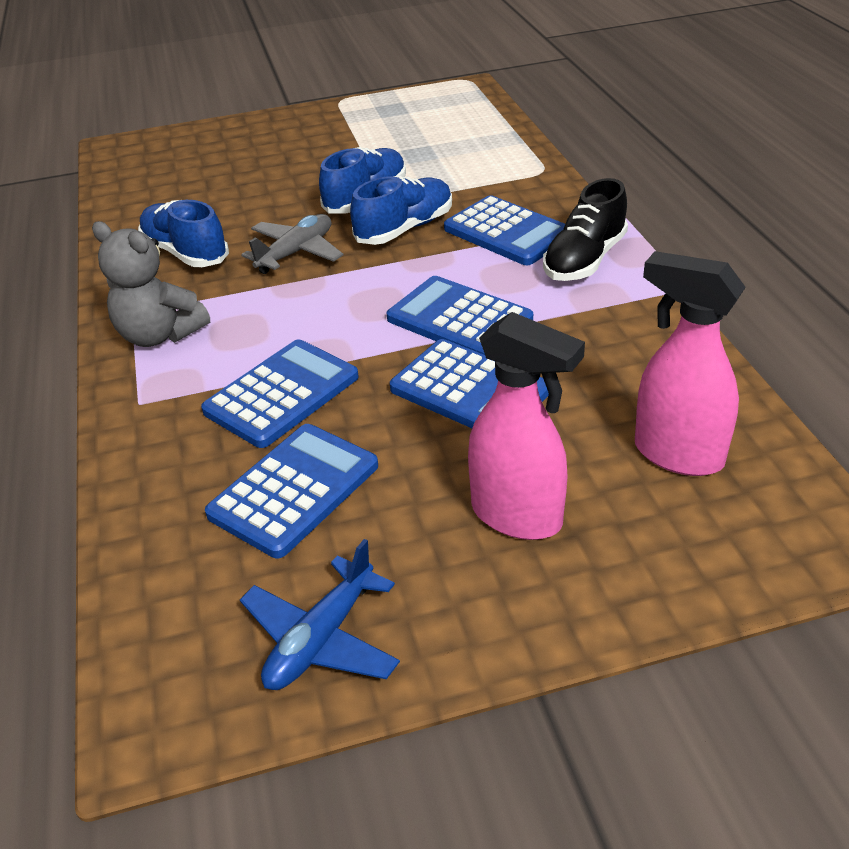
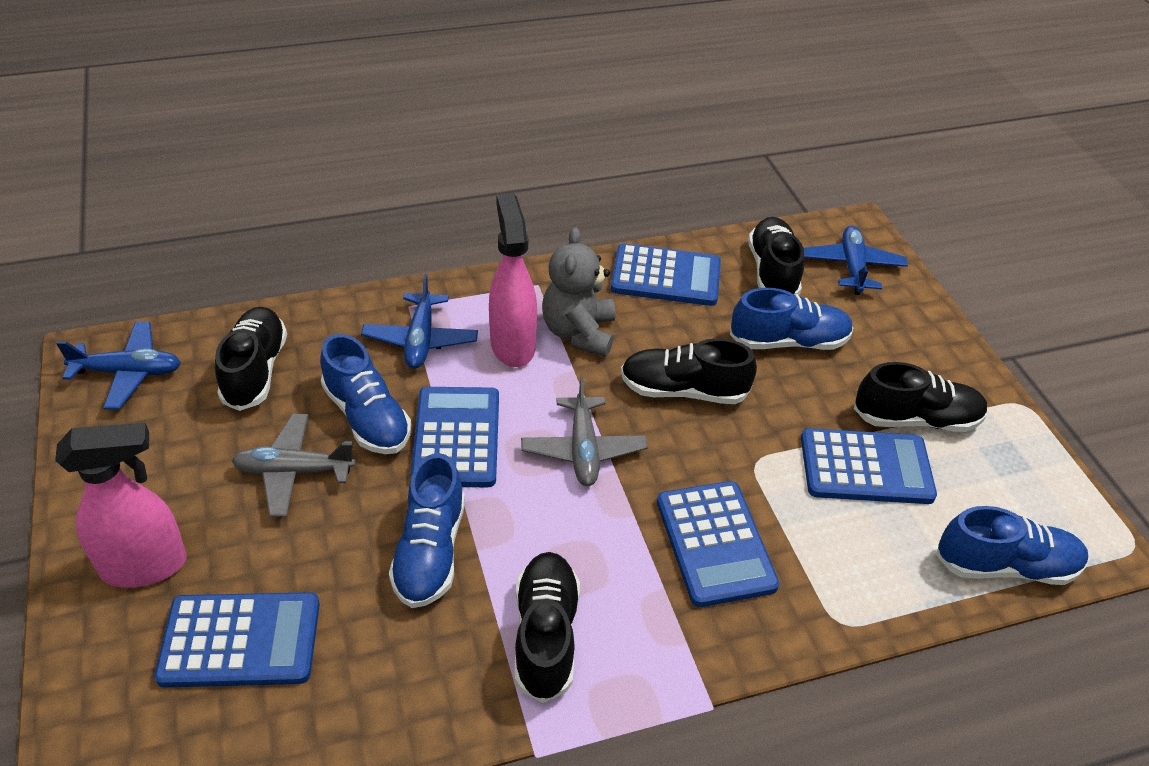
black shoe: [543,178,628,281] = 1 -> [215,307,287,411] [515,552,580,703] [621,338,757,404] [748,217,804,295] [854,362,988,432] = 5
blue plane: [240,539,400,690] = 1 -> [56,322,181,410] [361,274,478,369] [803,226,908,295] = 3
blue shoe: [138,200,229,267] [319,147,406,214] [350,176,452,245] = 3 -> [320,334,411,454] [389,453,465,608] [730,288,854,350] [936,506,1088,585] = 4
grey plane: [241,214,343,274] = 1 -> [232,414,356,517] [521,377,648,486] = 2

